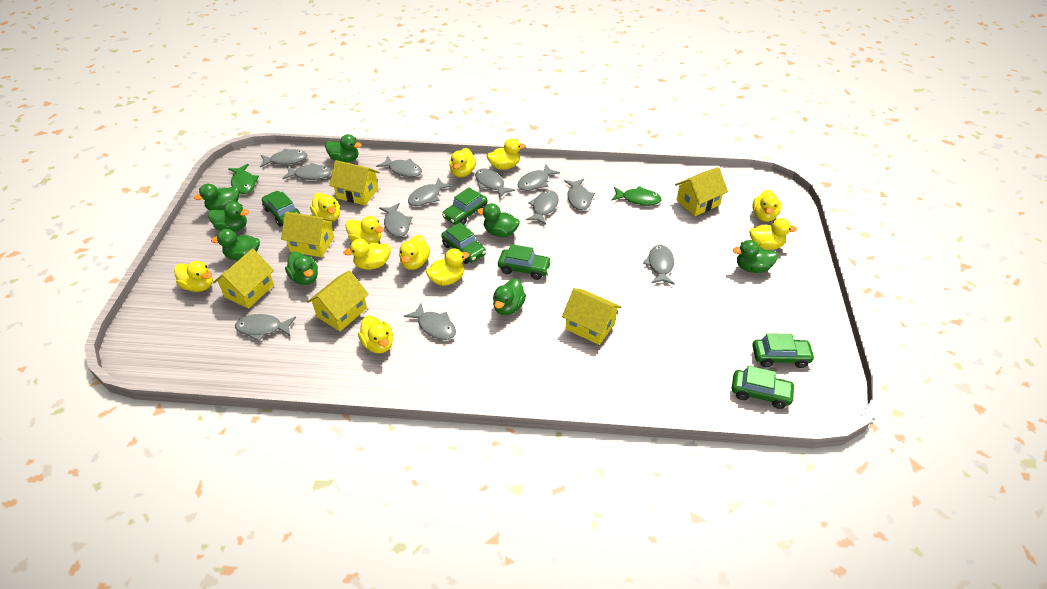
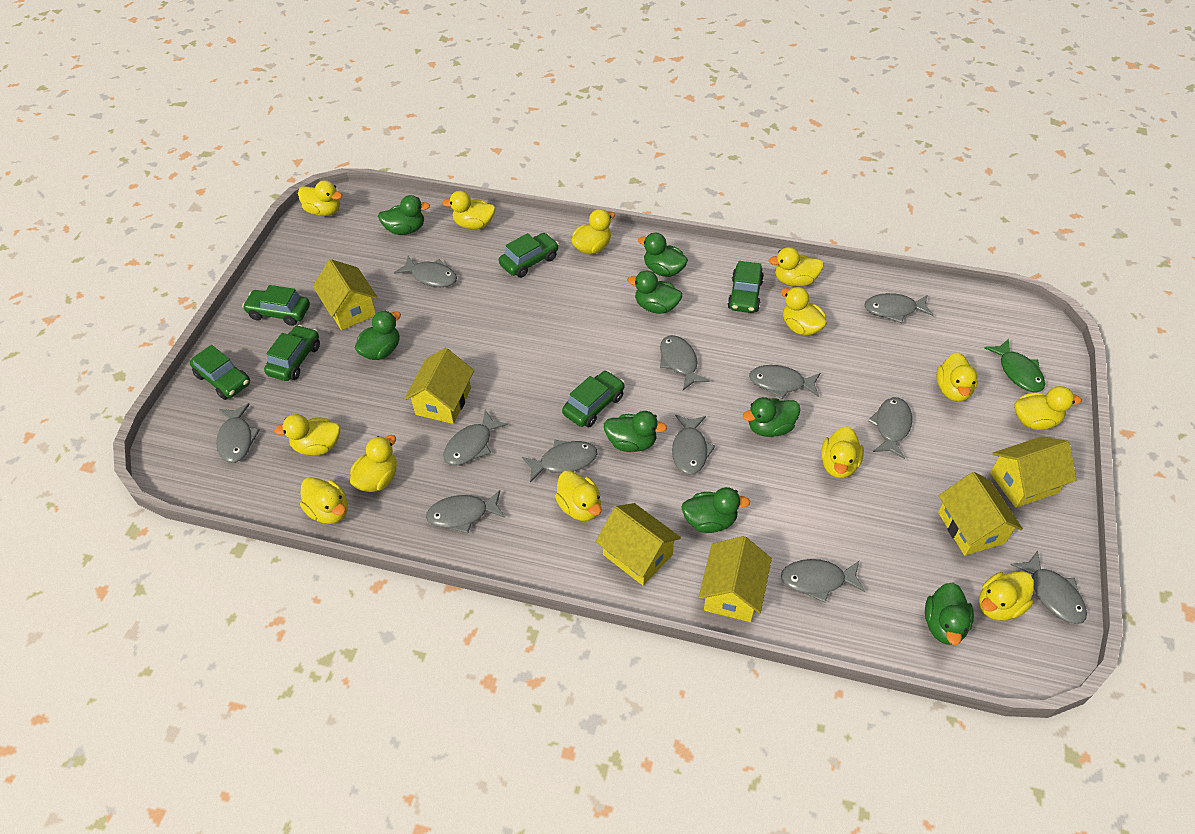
green fish: [228,164,259,194] [611,186,662,206] = 2 -> [984,339,1045,392] = 1
yellow duck: [174,261,213,292] [310,193,340,222] [344,239,391,270] [345,216,384,244] [358,316,393,353] [399,235,430,270] [426,248,469,286] [449,148,476,177] [487,138,526,170] [750,218,797,250] [752,190,781,222] = 11 -> [274,414,340,456] [298,180,342,216] [300,477,348,524] [350,435,397,492] [442,191,496,229] [555,470,602,521] [571,209,615,254] [768,247,824,287] [781,287,827,336] [821,426,864,478] [936,353,978,402] [979,571,1034,621] [1014,386,1081,430] = 13

